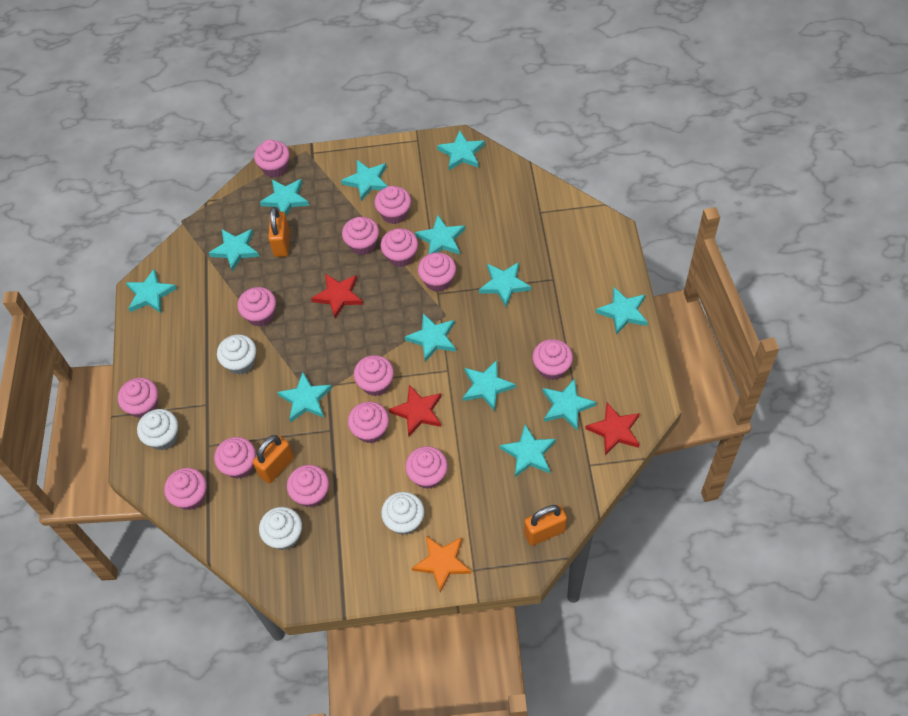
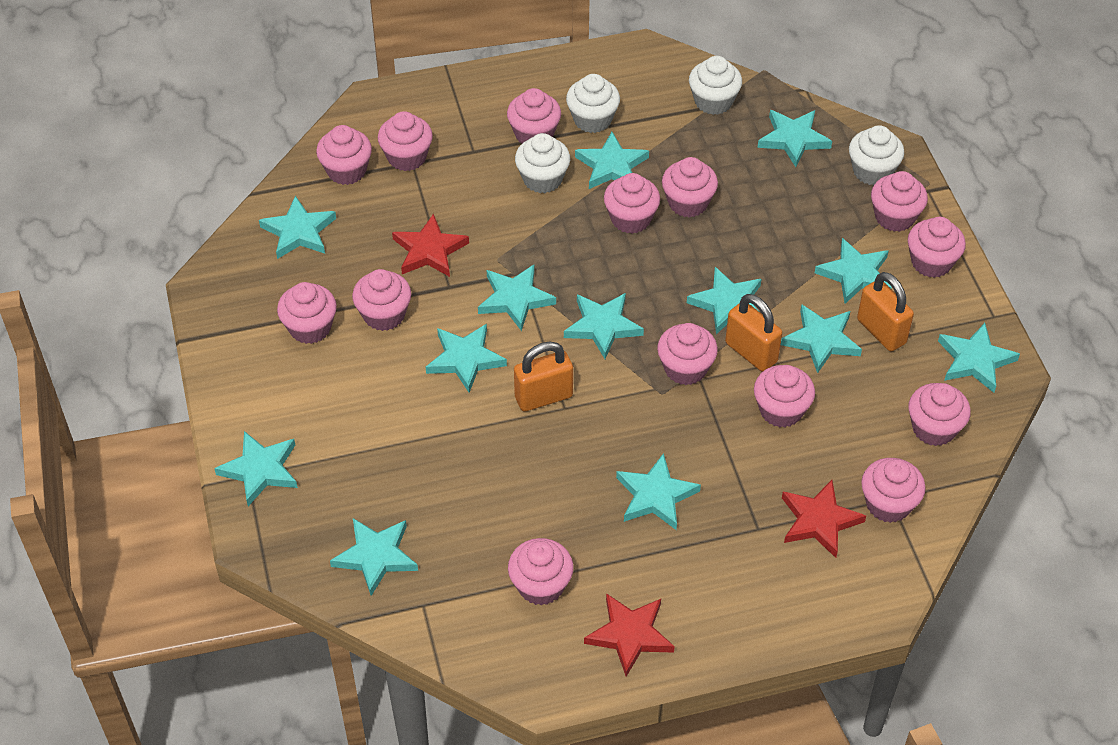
orange star: [412,536,471,593] = 1 -> none = 0

